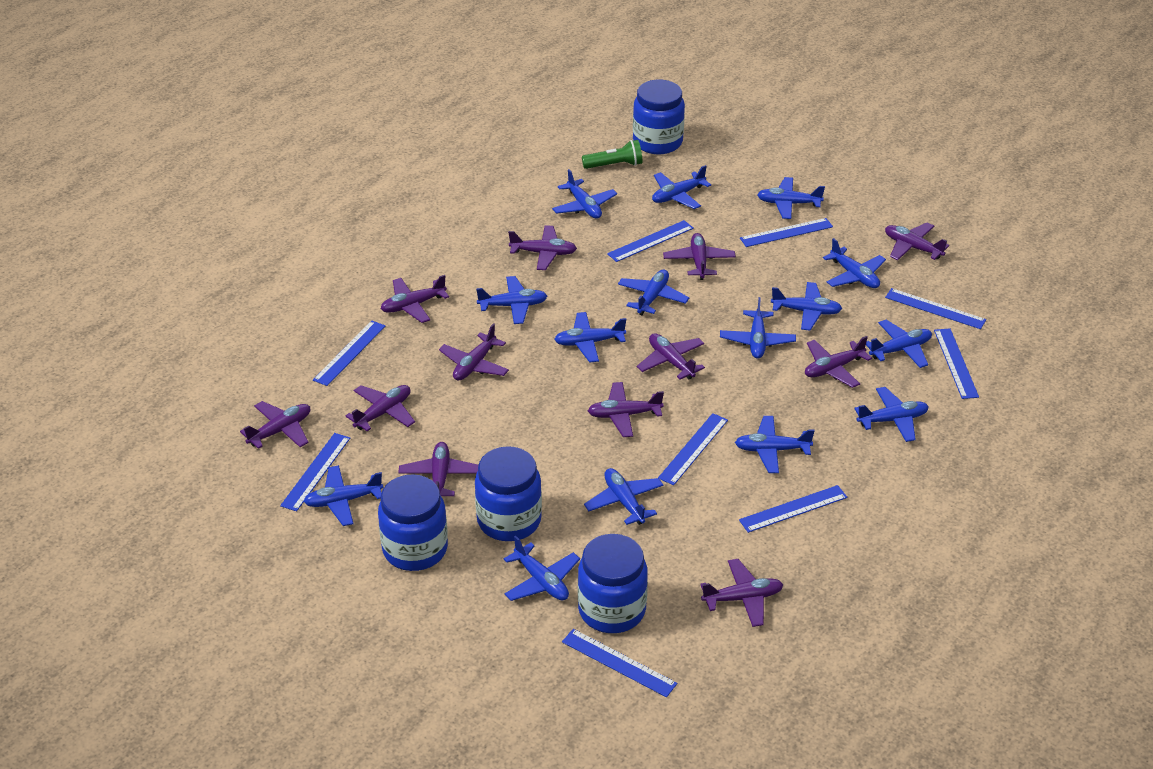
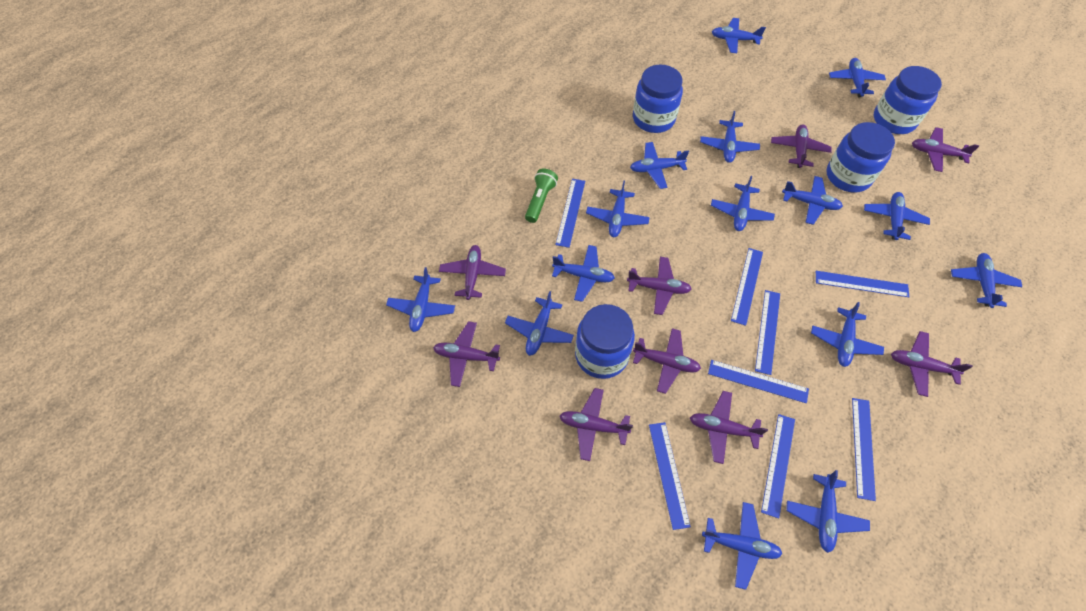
blue ruler: [280,433,350,511] [313,320,385,386] [562,629,677,697] [607,220,694,262] [658,413,728,485] [739,485,847,533] [740,218,833,247] [885,288,986,329] [934,328,979,399] = 9 -> [555,179,585,248] [649,422,691,530] [708,360,809,403] [731,248,763,326] [755,290,780,375] [761,414,795,518] [816,271,910,297] [852,398,876,501] = 8
purple plane: [240,401,310,449] [345,385,415,431] [381,275,449,323] [398,442,478,496] [439,323,509,381] [508,225,577,270] [588,382,664,437] [637,333,705,379] [663,233,736,280] [700,559,783,627] [805,336,872,388] [885,223,949,260] = 12 -> [433,321,500,387] [439,245,506,300] [559,388,633,461] [627,257,691,315] [633,328,701,394] [690,391,768,464] [771,124,831,168] [891,331,973,397] [912,127,979,172] = 9

